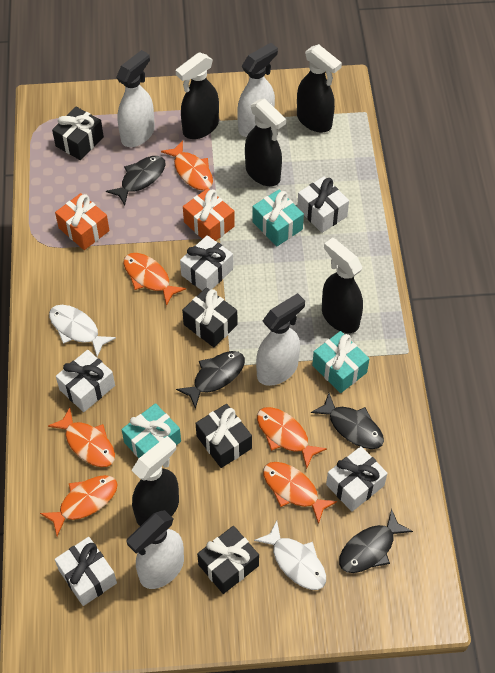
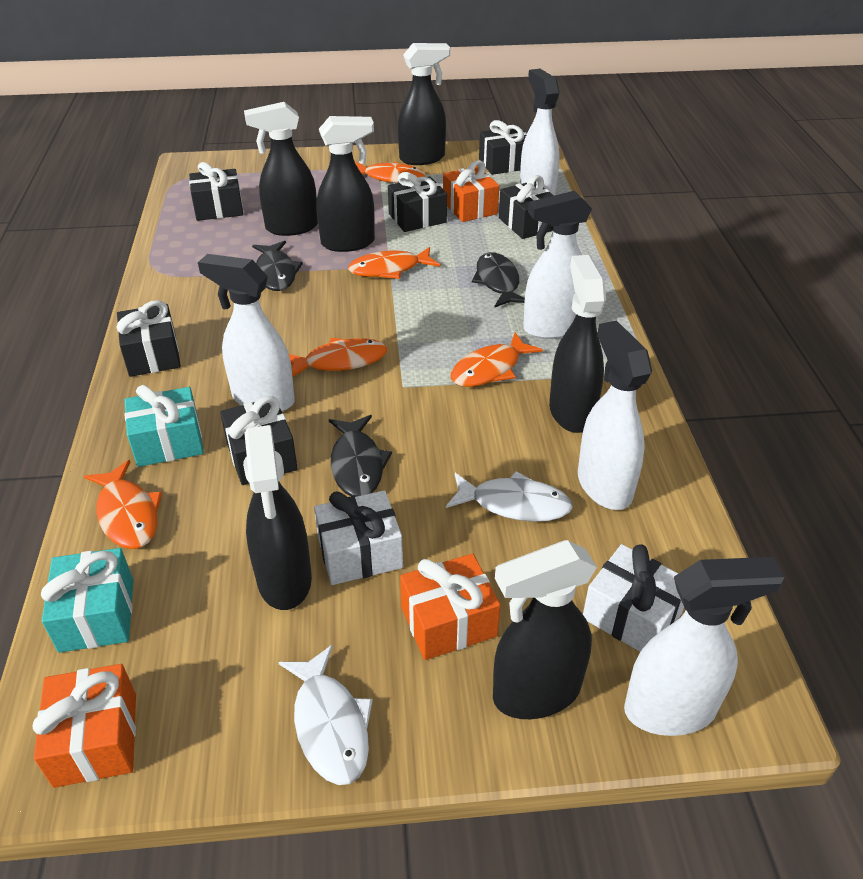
black fish: [106,156,165,205] [176,351,245,409] [311,393,384,449] [339,509,413,573] = 4 -> [252,241,303,291] [329,415,392,497] [472,252,525,308] = 3
black gift: [52,107,104,160] [182,287,238,347] [196,404,252,468] [197,526,259,594] = 4 -> [117,300,181,377] [189,162,243,221] [220,396,298,485] [388,172,447,232] [479,120,527,175] [499,175,554,239] = 6
black spray bottle: [132,436,179,526] [176,52,219,139] [245,98,286,186] [297,44,342,132] [322,238,363,333] = 5 -> [243,425,312,610] [244,102,318,236] [317,116,375,252] [398,43,450,165] [493,540,597,719] [549,255,606,433] = 6
orange fish: [40,475,118,536] [48,407,115,467] [123,253,186,306] [161,140,213,190] [257,407,327,469] [263,462,338,524] = 6 -> [84,460,162,549] [289,338,387,377] [348,247,440,279] [356,162,426,183] [451,332,543,387] = 5
orange gift: [55,193,109,250] [183,188,235,241] = 2 -> [32,664,136,788] [400,553,500,660] [443,160,499,222] = 3
turquoise gift: [122,403,181,458] [252,189,304,246] [312,331,370,393] = 3 -> [41,548,134,653] [125,385,204,467] = 2
white gift: [54,537,117,606] [56,350,115,412] [180,235,233,291] [297,176,349,233] [326,446,387,512] = 5 -> [314,490,403,585] [583,544,684,652] = 2
white spray bottle: [116,50,155,147] [126,510,184,589] [237,43,278,137] [256,293,305,386] = 4 -> [198,254,295,411] [520,69,560,195] [523,191,592,339] [578,321,652,510] [624,557,784,736] = 5

